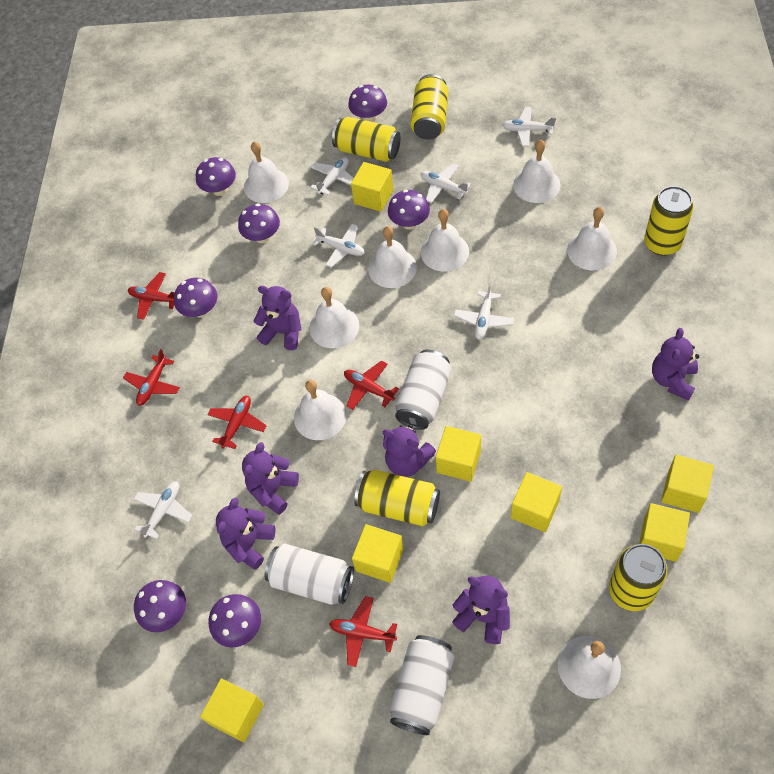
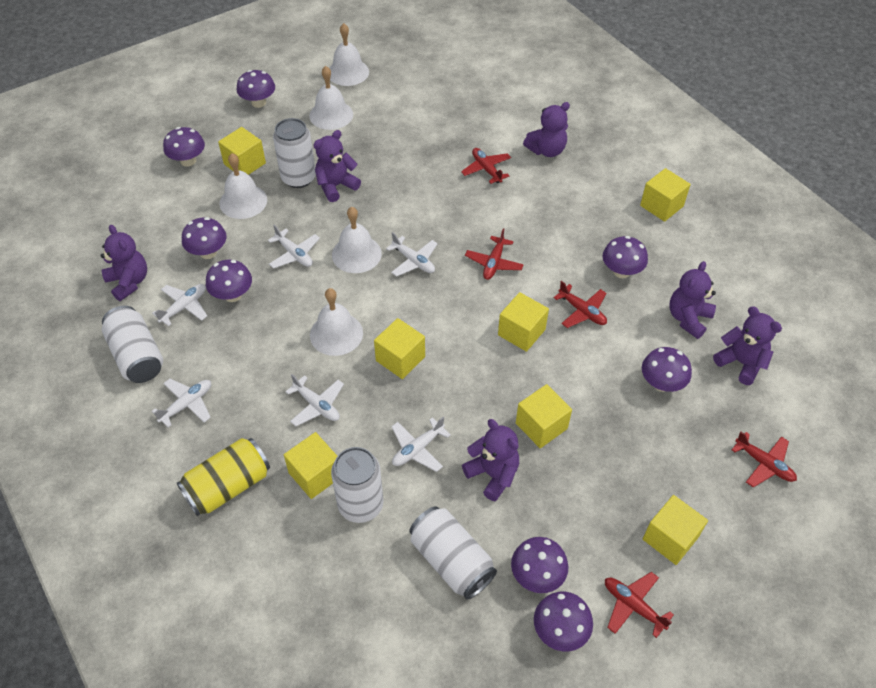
purple mushroom: [134,580,186,632] [174,278,217,318] [196,157,236,196] [209,594,261,648] [238,203,280,243] [348,85,387,122] [388,190,430,230] = 7 -> [163,127,205,167] [182,217,227,259] [206,260,252,302] [237,70,275,108] [511,537,568,593] [534,592,593,651] [603,236,648,278] [642,347,692,392] = 8
white bell: [244,141,289,203] [294,380,346,440] [309,287,359,348] [368,226,417,288] [421,209,469,272] [513,140,561,203] [558,636,621,699] [567,207,617,270] = 8 -> [219,153,267,219] [309,66,353,130] [310,288,363,356] [329,23,369,86] [332,207,382,273] = 5
white can: [265,544,354,605] [390,635,455,735] [395,350,452,430] = 3 -> [102,306,163,383] [273,118,316,188] [331,447,384,523] [409,506,497,600] = 4
yellow can: [332,117,401,162] [354,470,440,526] [411,74,448,140] [609,544,667,611] [644,186,694,256] = 5 -> [177,438,270,516] = 1

